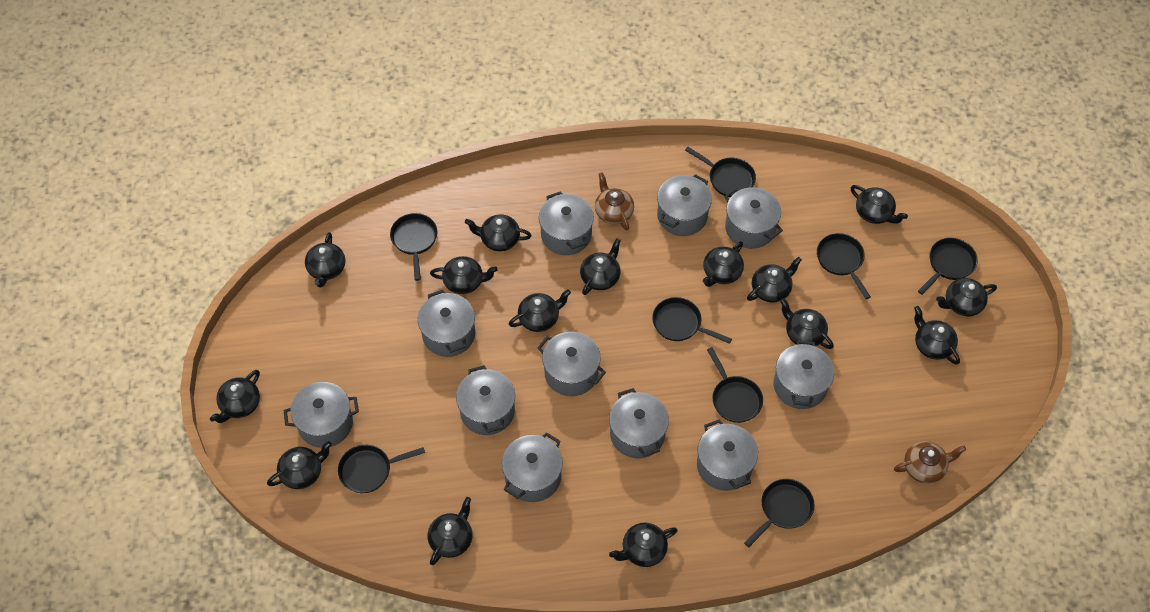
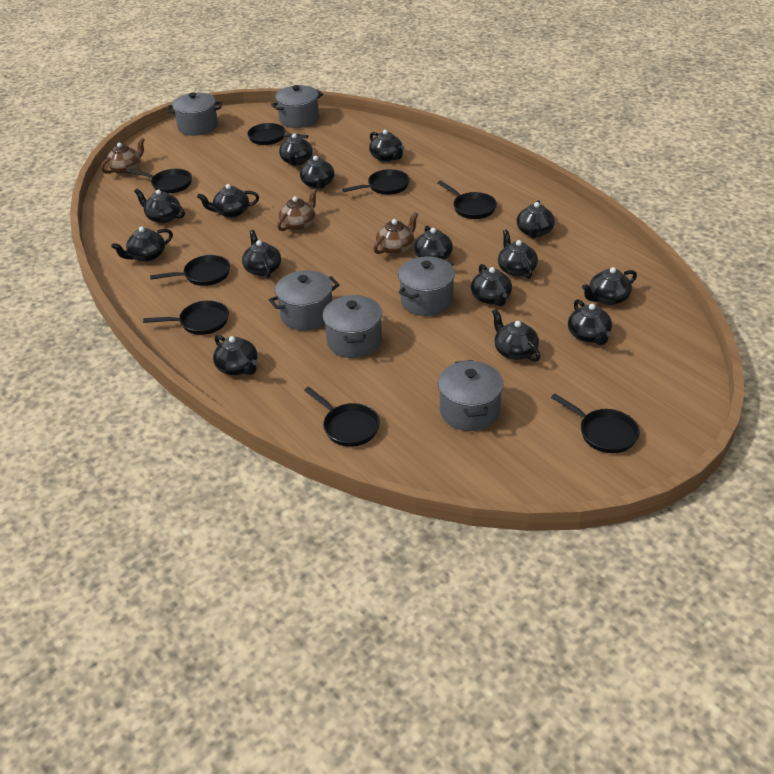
brown teapot: [595,172,634,230] [894,441,966,484] = 2 -> [101,137,145,175] [277,189,317,231] [374,212,418,255] = 3
grey pot: [283,382,359,448] [418,290,475,357] [456,365,515,435] [502,432,563,502] [538,332,606,396] [539,191,594,255] [609,388,669,459] [657,174,712,236] [697,419,758,491] [724,187,783,249] [773,340,835,409] = 11 -> [167,93,222,136] [269,270,340,331] [271,85,323,128] [323,295,382,358] [398,256,455,316] [438,360,504,431] = 6

